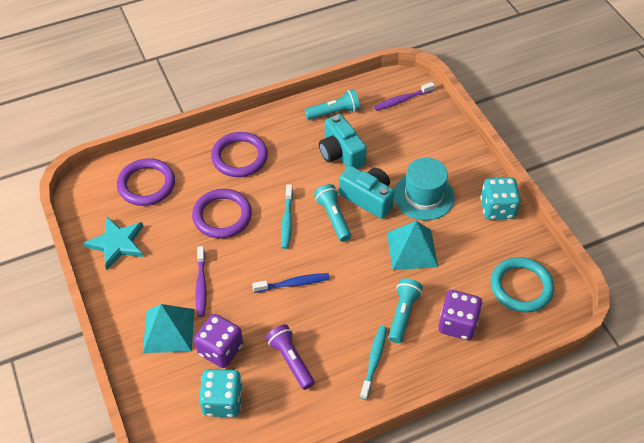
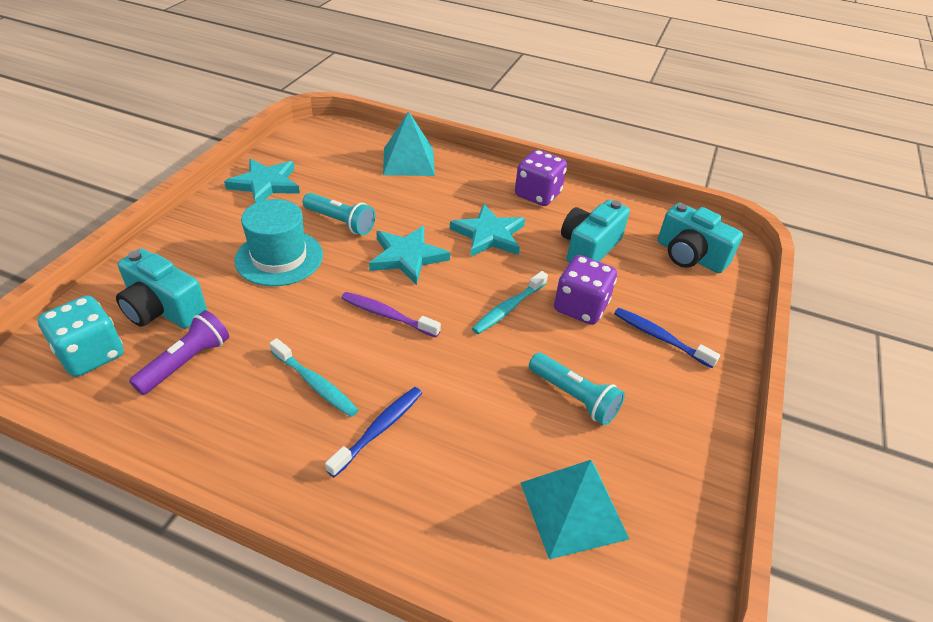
blue toothbrush: [252,273,330,293] = 1 -> [325,387,422,477] [614,308,720,368] = 2
purple ring: [117,158,175,206] [192,189,252,239] [211,132,268,177] = 3 -> none = 0
purple toothbrush: [195,246,207,317] [374,82,435,111] = 2 -> [341,292,441,337] = 1
turquoise camera: [319,114,367,169] [339,166,394,219] = 2 -> [116,249,207,329] [561,200,630,263] [657,203,743,273] = 3
turquoise dice: [199,369,243,417] [480,177,521,220] = 2 -> [38,295,124,377] = 1
turquoise flashlight: [305,90,360,120] [314,184,351,242] [388,278,423,343] = 3 -> [303,193,376,235] [529,353,625,425] = 2
turquoise ring: [491,257,554,313] = 1 -> none = 0
turquoise star: [84,217,143,270] = 1 -> [224,159,300,203] [369,226,450,285] [450,204,525,257] = 3

